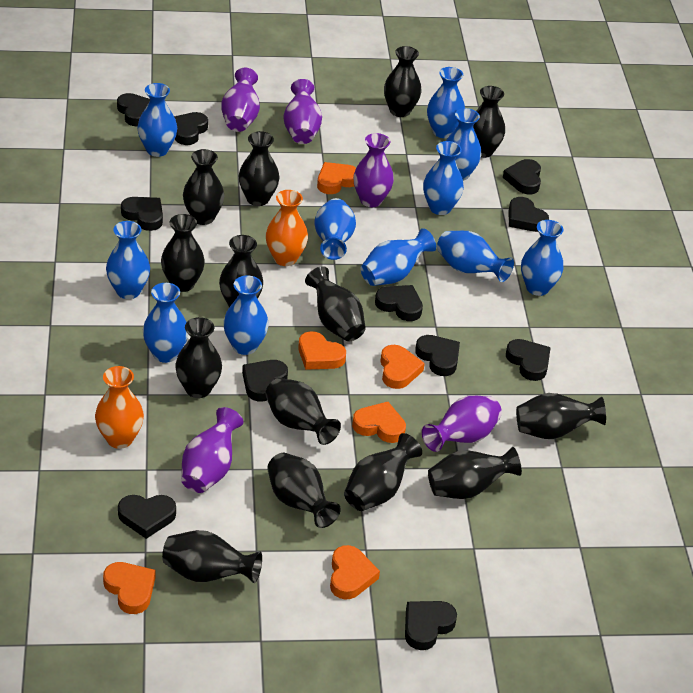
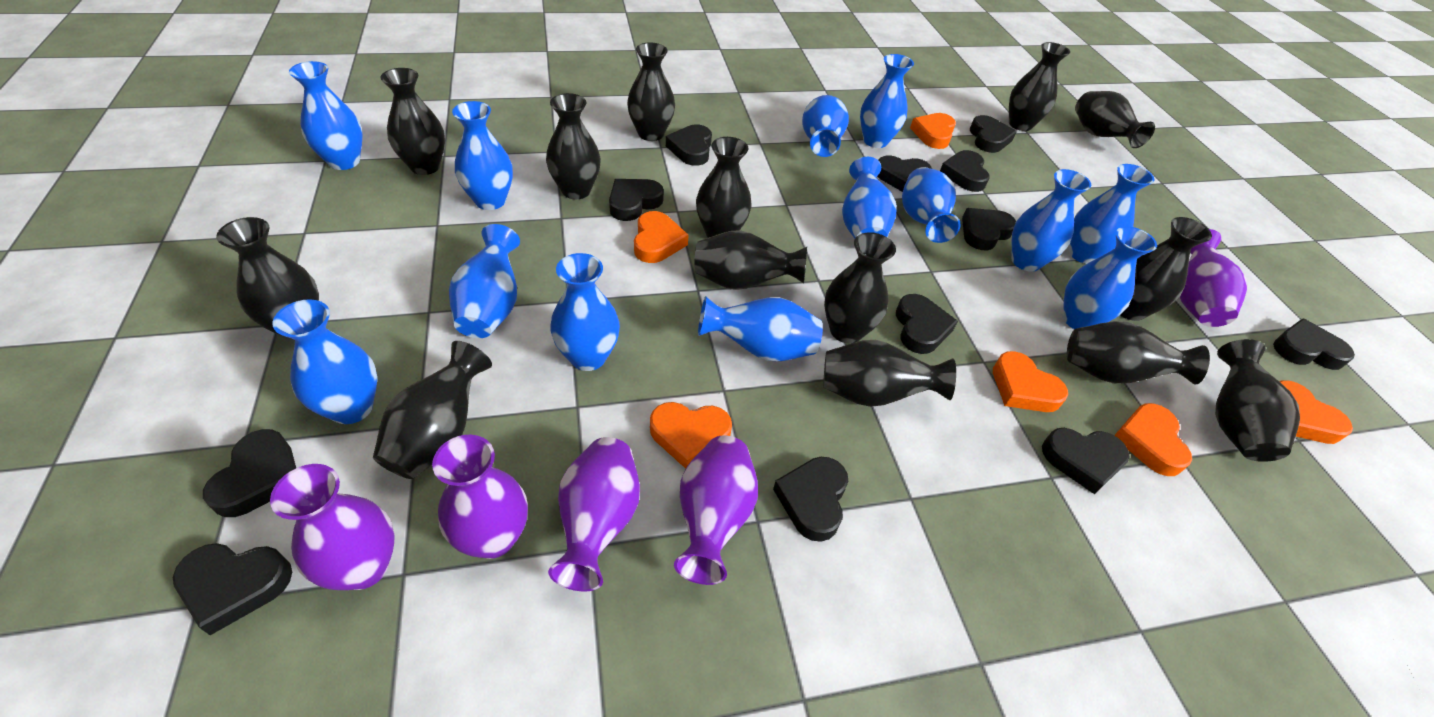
black heart: [117,93,150,126] [118,495,176,539] [121,197,163,231] [174,112,208,145] [242,360,288,402] [375,285,423,321] [405,601,457,650] [415,335,460,376] [503,159,541,194] [506,339,551,381] [509,197,549,232] = 11 -> [173,543,292,635] [203,429,296,517] [609,179,664,221] [666,124,712,166] [773,457,848,542] [877,156,932,192] [896,294,958,354] [940,150,990,192] [962,208,1016,250] [970,115,1017,153] [1042,428,1129,494] [1273,318,1355,370] = 12
blue vase: [106,221,150,299] [137,83,177,157] [143,283,188,363] [223,275,269,355] [314,198,356,260] [361,228,436,286] [423,141,464,215] [427,67,465,138] [437,231,514,282] [446,108,481,181] [521,220,563,296] = 11 -> [273,299,377,424] [289,61,363,170] [449,224,520,338] [452,101,513,210] [550,253,620,371] [698,296,823,361] [802,95,849,157] [842,157,897,238] [860,54,914,148] [902,167,961,243] [1011,169,1091,272] [1063,226,1157,329] [1069,164,1154,264] = 13
orange vase: [95,366,144,449] [266,190,308,266] = 2 -> none = 0

